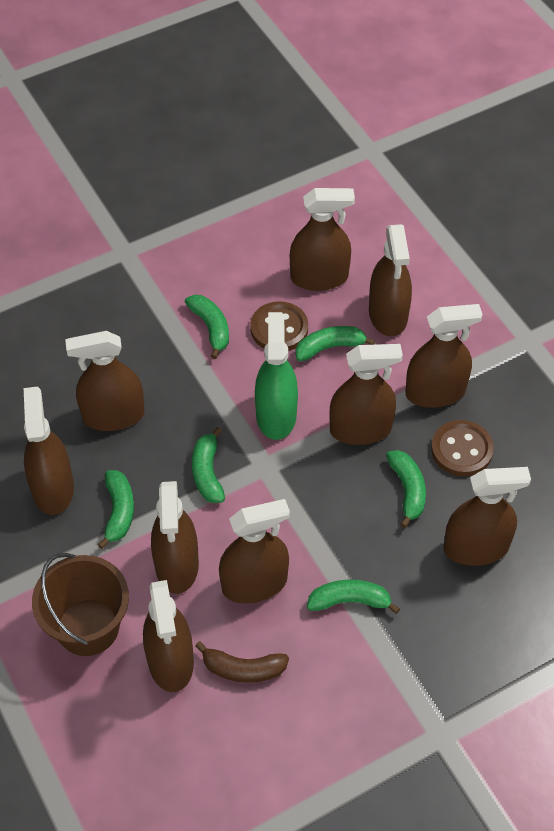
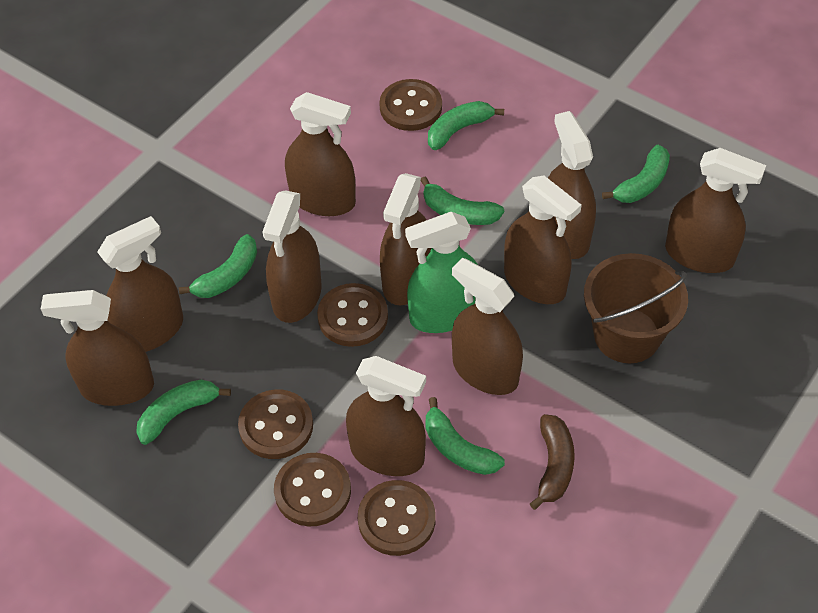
brown button: [250,301,308,351] [431,420,494,476] = 2 -> [238,390,313,459] [274,453,351,526] [317,283,388,347] [358,480,436,556] [379,79,442,131] = 5

